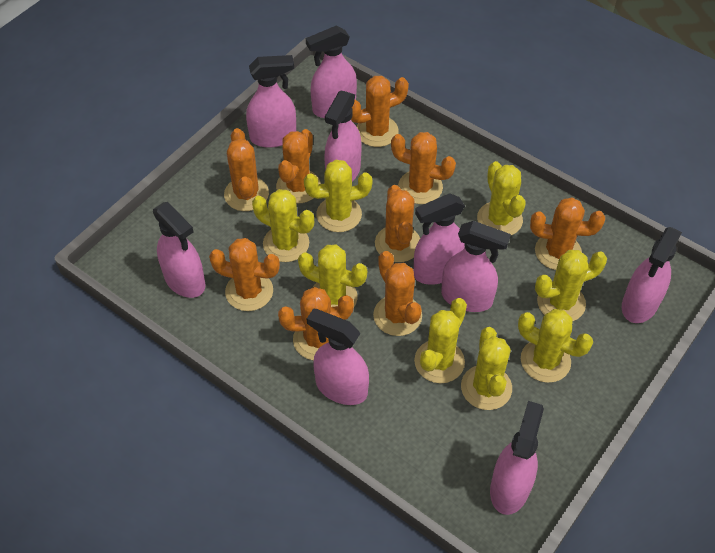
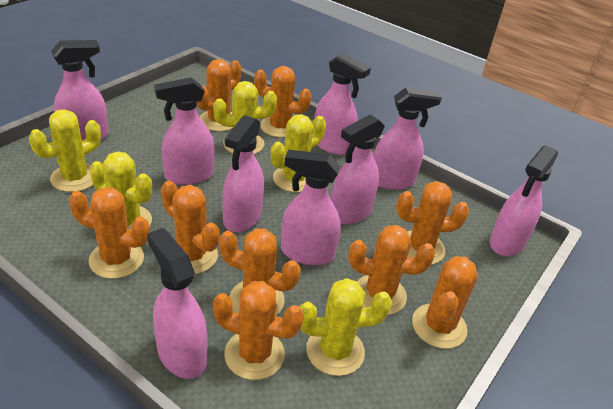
yellow cactus: [252,189,314,262] [298,245,367,307] [304,160,372,232] [414,298,467,383] [461,327,512,410] [477,161,526,235] [518,309,593,383] [535,250,607,321] = 8 -> [29,109,101,192] [90,151,152,230] [213,81,277,154] [271,114,326,192] [299,278,392,376] = 5

